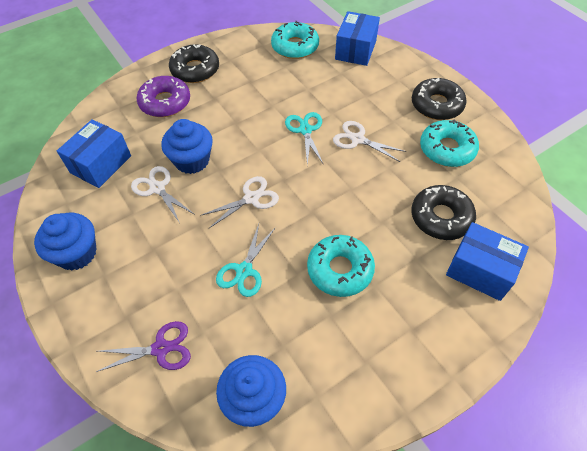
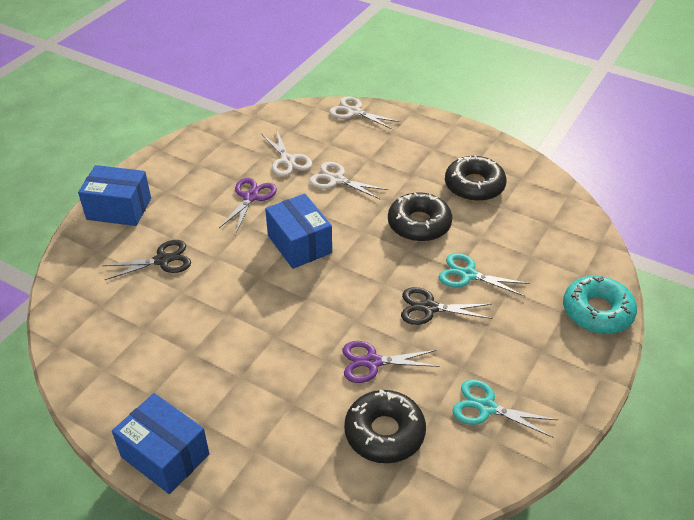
black scissors: none = 0 -> [102,240,191,280] [401,287,492,325] = 2
blue cupcake: [34,213,97,270] [161,119,213,174] [216,355,286,427] = 3 -> none = 0
purple donut: [137,76,190,117] = 1 -> none = 0
purple scissors: [96,321,191,372] = 1 -> [219,178,277,233] [343,341,440,383] = 2
turquoise donut: [271,21,319,59] [307,235,375,297] [420,119,479,167] = 3 -> [563,276,637,334] = 1

